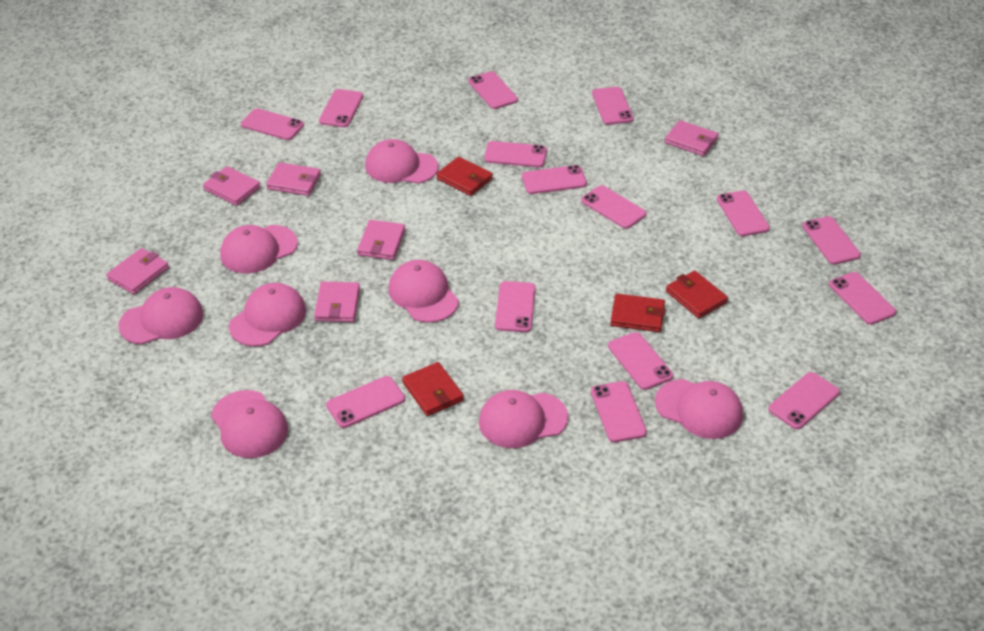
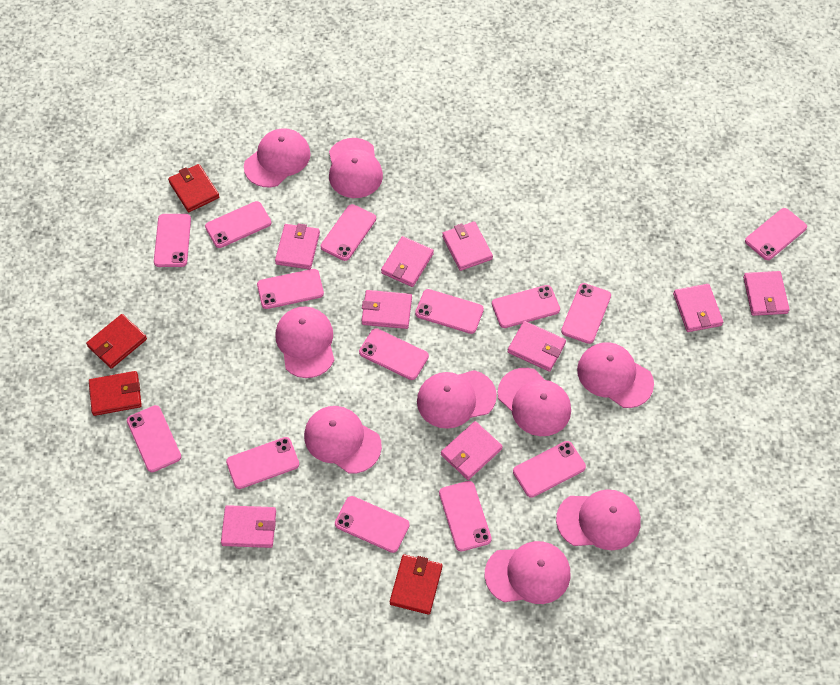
pink cap: [118,287,203,345] [211,390,288,458] [220,225,298,274] [229,283,306,347] [365,139,439,184] [388,260,459,323] [479,390,568,448] [655,379,743,439] = 8 -> [244,128,311,187] [276,306,334,378] [304,406,382,474] [329,138,383,198] [417,370,497,429] [485,541,570,604] [497,368,571,436] [556,489,641,550] [577,342,654,408] = 9
pink phone: [241,108,304,140] [319,89,363,127] [326,376,405,428] [468,71,518,109] [484,141,547,167] [495,281,535,332] [522,165,587,194] [581,185,647,229] [591,381,647,442] [592,87,634,125] [608,332,673,390] [717,190,770,236] [768,372,840,429] [802,216,861,265] [829,272,896,325] = 15 -> [127,405,181,472] [154,214,191,267] [205,201,271,248] [226,437,299,489] [257,269,324,309] [320,204,376,261] [335,496,410,553] [359,328,429,380] [415,289,484,334] [439,481,492,552] [492,285,560,328] [513,441,586,498] [561,283,611,344] [745,208,807,260] = 14
pink wallet: [106,248,169,294] [203,166,261,206] [266,162,321,196] [314,281,360,322] [357,220,405,260] [665,120,719,156] = 6 -> [221,505,276,548] [275,223,320,269] [361,290,412,329] [381,236,434,287] [441,421,503,480] [442,221,493,271] [508,321,566,372] [673,284,723,332] [743,271,790,316] = 9

